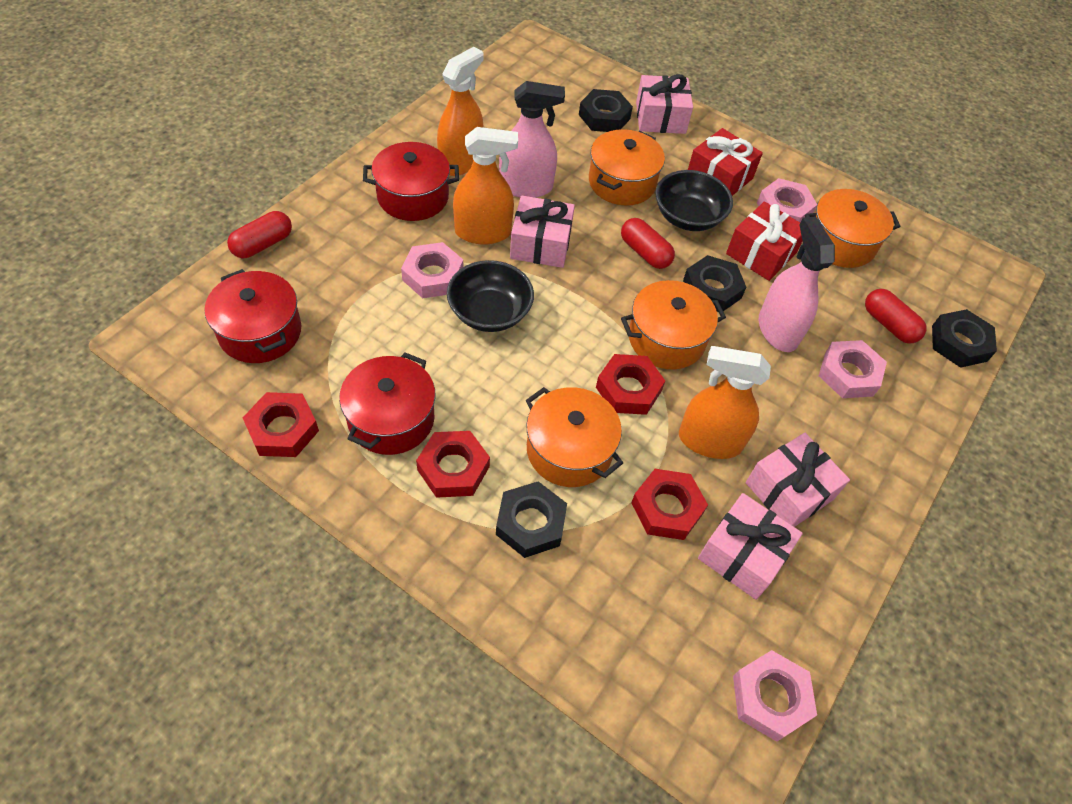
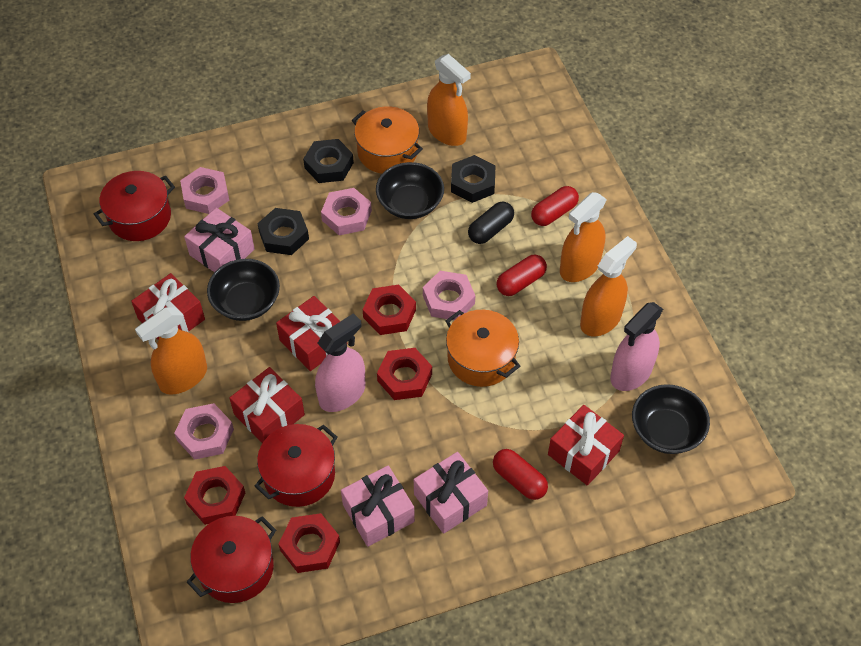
black bowl: [447,260,534,332] [655,170,733,231] = 2 -> [207,259,280,321] [376,162,444,219] [632,384,710,454] = 3
black capsule: none = 0 -> [468,202,514,244] = 1
black nut: [496,481,567,558] [579,89,633,132] [683,255,746,312] [932,309,997,368] = 4 -> [257,208,309,255] [303,139,354,183] [451,155,495,203] = 3
orange pot: [526,387,623,487] [589,129,665,206] [621,280,726,370] [805,189,900,268] = 4 -> [352,107,423,174] [446,310,520,387] = 2
orange spray bottle: [437,47,484,176] [453,127,518,245] [679,346,771,459] = 3 -> [135,307,207,395] [427,54,471,146] [560,192,607,282] [580,236,637,336] = 4
pink gift: [510,195,575,268] [636,74,693,134] [698,493,803,600] [746,433,850,527] = 4 -> [184,208,255,272] [341,465,415,547] [414,452,488,534] = 3
red gift: [688,128,763,196] [726,201,802,281] = 2 -> [131,273,205,340] [229,367,305,443] [276,296,340,371] [548,405,624,486] = 4

